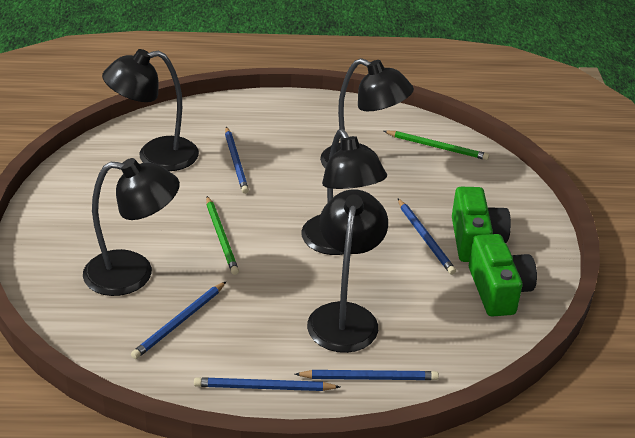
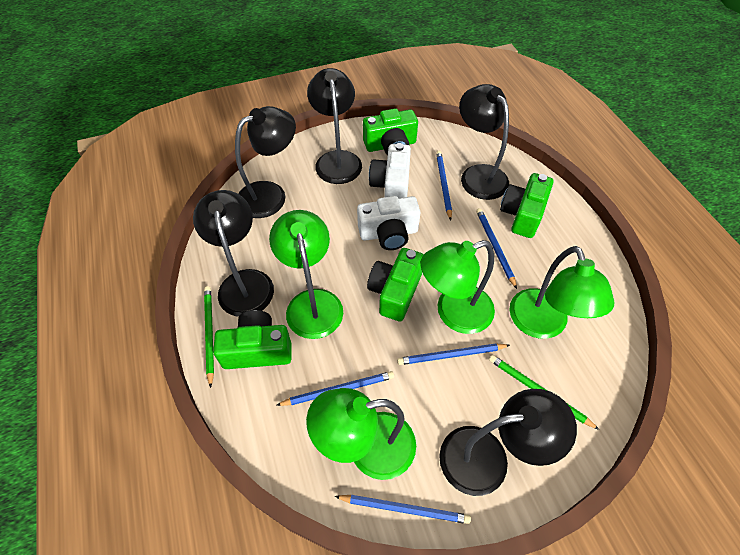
green camera: [452,187,511,262] [469,234,537,317] = 2 -> [213,310,291,369] [363,108,418,156] [367,248,424,322] [500,173,553,238] = 4
green lamp: none = 0 -> [269,210,343,339] [306,388,416,480] [420,240,495,334] [509,246,614,339] = 4
white camera: none = 0 -> [357,196,420,250] [369,143,411,198] = 2

